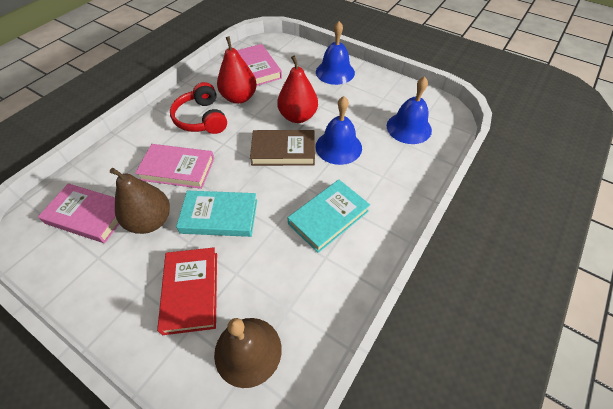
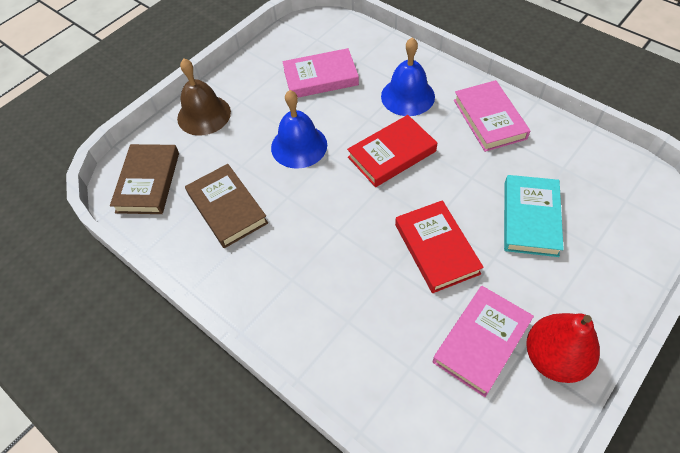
blue bell: [316,21,355,85] [316,96,362,165] [387,76,432,144] = 3 -> [271,90,327,169] [381,37,435,116] = 2
brown book: [250,130,315,166] = 1 -> [110,144,179,214] [185,164,268,248] = 2
brown pear: [110,168,170,234] = 1 -> none = 0
red book: [157,247,217,335] = 1 -> [347,115,437,187] [395,200,484,293] = 2
red headphones: [170,82,227,134] = 1 -> none = 0
red pear: [217,36,257,104] [277,56,318,123] = 2 -> [526,313,600,383] = 1
turquoise book: [176,190,257,237] [288,180,370,253] = 2 -> [504,175,564,257] = 1

